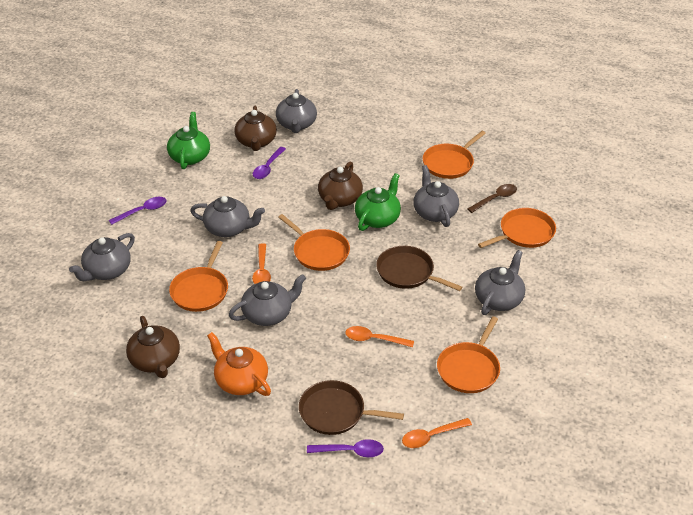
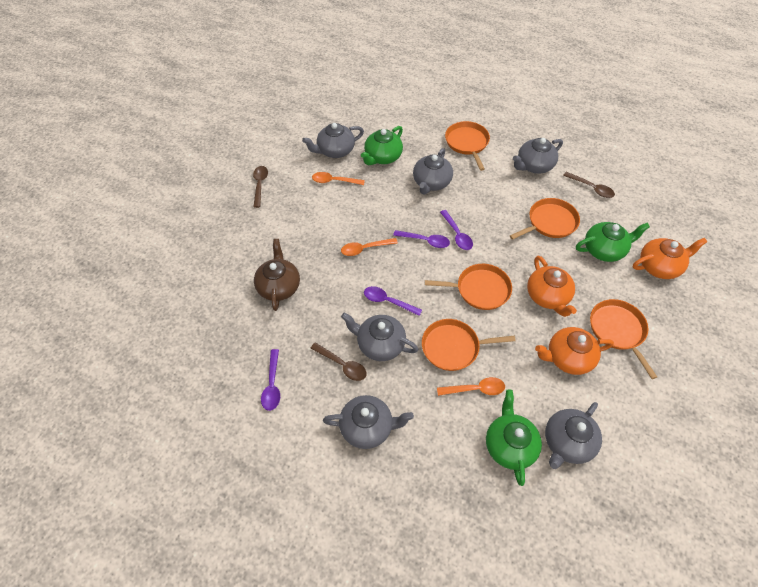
brown pan: [299,380,404,435] [376,246,462,291] = 2 -> none = 0
brown spoon: [468,184,517,213] = 1 -> [253,166,268,208] [310,342,366,381] [563,172,615,198] = 3
brown teapot: [126,316,180,378] [234,106,277,151] [318,162,363,210] = 3 -> [254,239,300,311] = 1
green teapot: [167,112,210,169] [355,173,401,231] = 2 -> [361,126,403,165] [486,390,542,486] [576,222,650,262] = 3
orange teapot: [207,332,271,396] = 1 -> [527,256,577,317] [535,327,614,375] [633,238,707,279] = 3
purple spoon: [109,197,167,225] [253,147,286,179] [307,439,384,457] = 3 -> [261,349,280,411] [364,286,422,316] [393,230,450,248] [440,210,473,250] = 4

